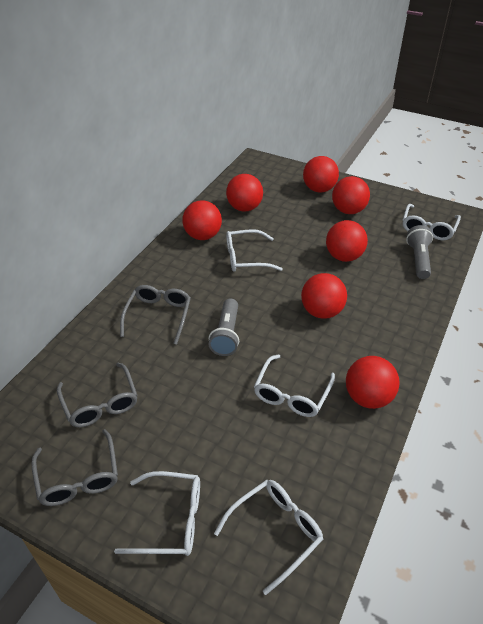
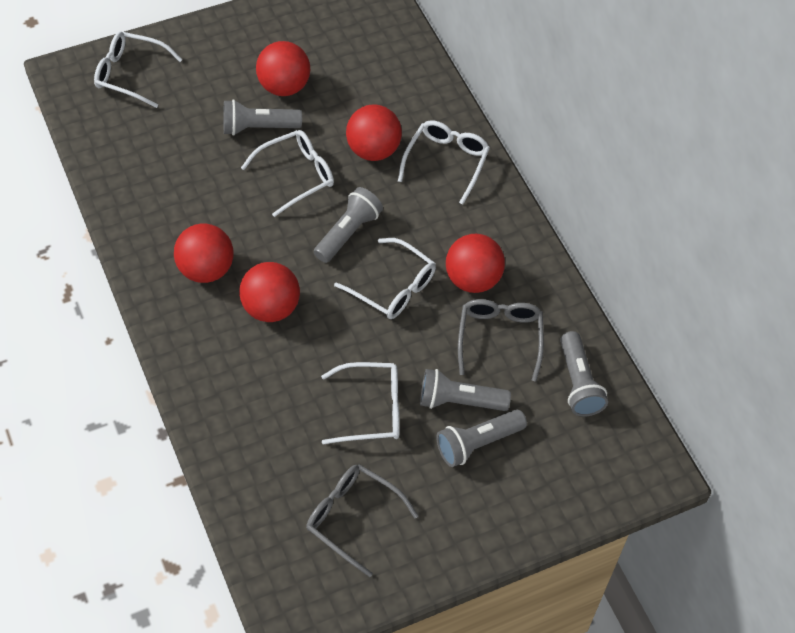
grey flashlight: [208,298,239,356] [406,225,433,279] = 2 -> [223,99,302,136] [314,187,383,263] [420,369,511,411] [436,409,527,467] [560,331,608,417] = 5
grey glasses: [31,429,118,506] [57,362,137,427] [120,285,191,345] = 3 -> [306,464,418,577] [458,299,544,382] = 2
red ball: [183,200,222,240] [226,174,263,211] [301,273,347,319] [303,156,339,192] [326,220,368,262] [332,176,370,214] [346,356,400,409] = 7 -> [174,223,234,283] [239,262,300,322] [256,41,310,96] [346,105,402,161] [446,234,505,293] = 5

